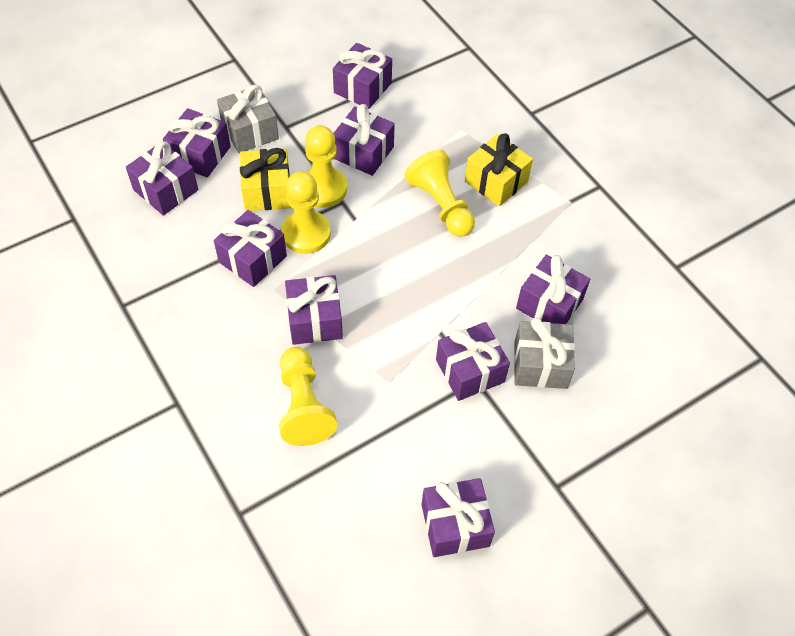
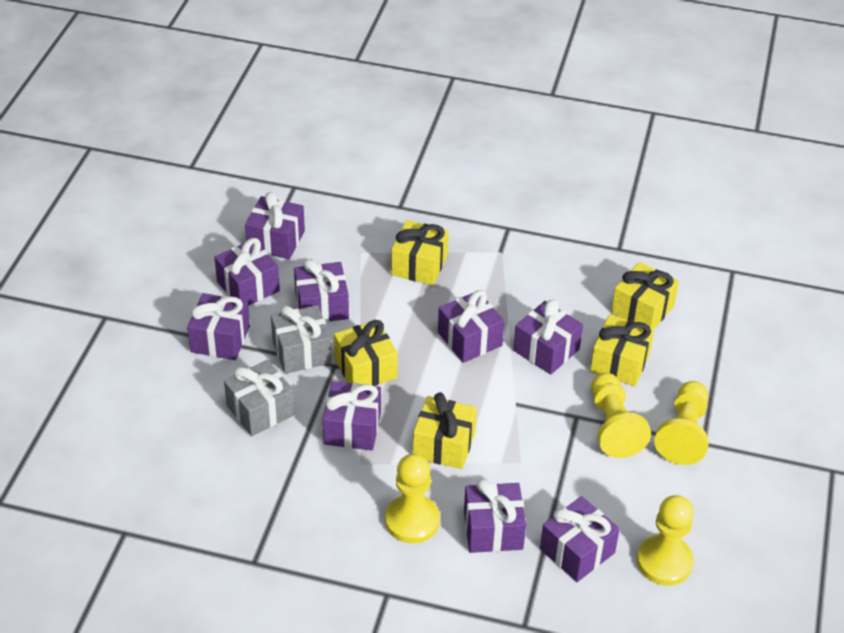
yellow gift: [240,148,291,211] [465,133,533,206] = 2 -> [334,320,398,386] [391,220,449,285] [413,392,477,469] [590,315,654,386] [611,262,679,328] = 5

